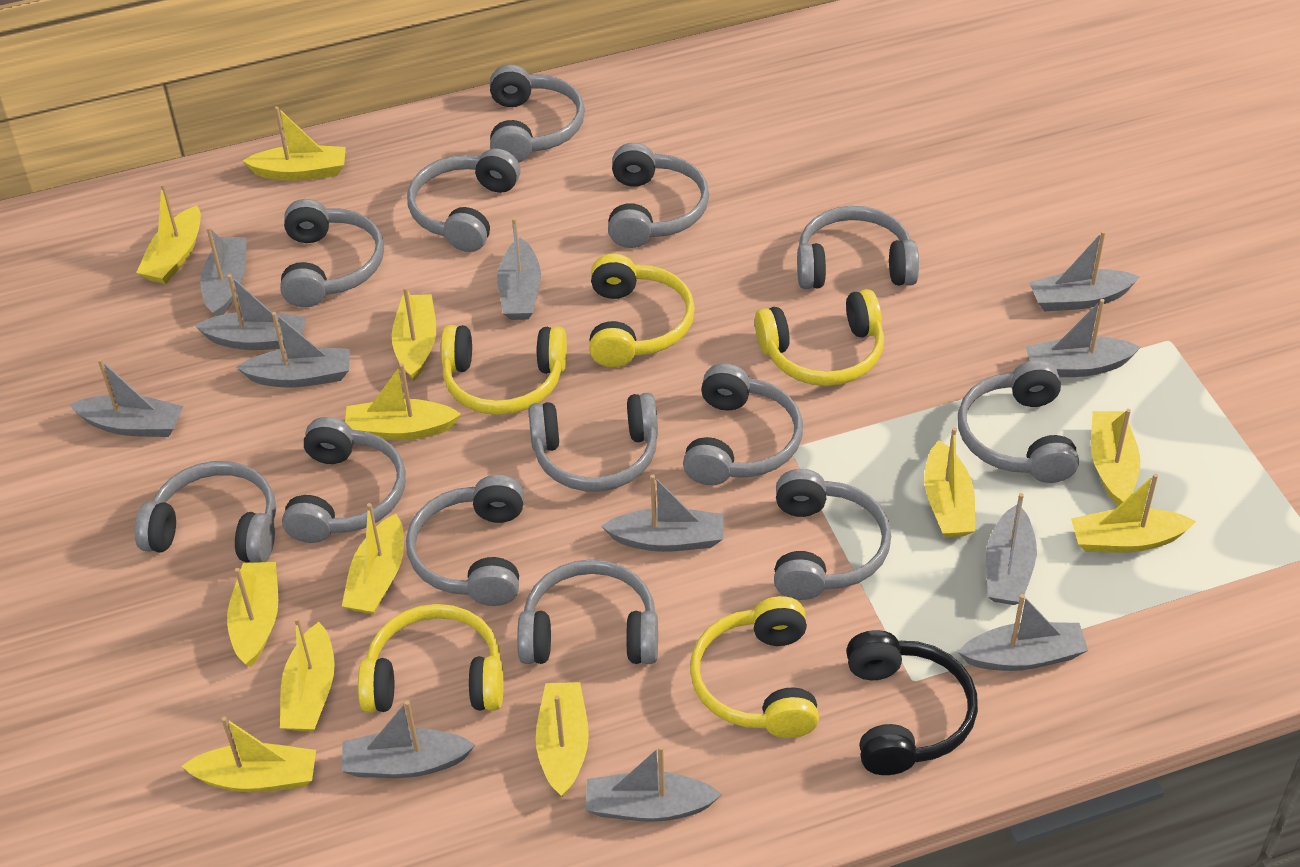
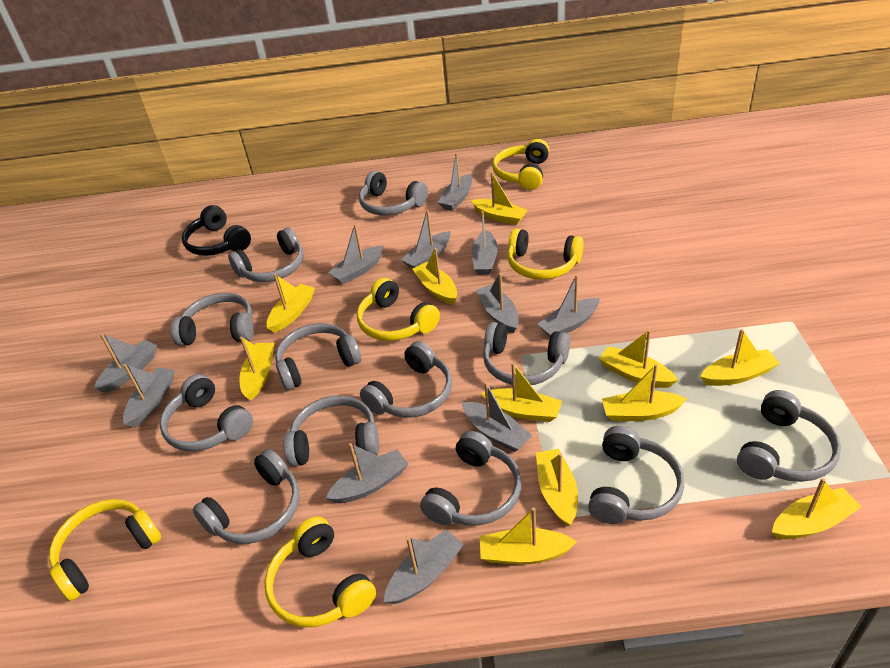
grey boat: [70,358,183,437] [194,274,306,350] [200,227,247,316] [236,312,350,388] [342,700,475,778] [497,218,541,320] [586,745,722,822] [601,475,723,552] [958,594,1088,671] [986,493,1037,605] [1026,299,1141,377] [1029,231,1139,311] = 12 -> [94,333,157,393] [123,364,175,428] [326,443,408,503] [328,224,384,284] [384,530,464,604] [401,210,450,269] [438,153,472,211] [462,382,533,452] [472,211,498,275] [476,273,519,333] [537,275,600,337] = 11
grey headphones: [134,461,276,563] [280,199,384,307] [282,417,406,543] [406,475,524,606] [407,148,520,252] [490,64,585,162] [517,559,658,664] [528,393,658,491] [608,143,709,248] [683,363,803,485] [774,469,891,600] [797,206,919,289] [958,360,1079,483] = 13 -> [160,374,253,451] [171,293,254,346] [193,449,300,544] [228,228,304,282] [275,323,362,390] [284,395,379,466] [359,171,428,215] [360,341,452,418] [420,431,521,526] [483,322,570,385] [588,426,684,524] [737,390,841,482] = 12
yellow boat: [136,183,201,284] [182,717,316,792] [227,562,278,667] [243,106,346,181] [280,617,335,731] [342,503,404,614] [345,363,461,440] [392,287,436,381] [536,682,589,797] [924,427,975,537] [1071,474,1196,552] [1091,409,1140,506] = 12 -> [239,336,274,400] [267,274,315,333] [413,248,457,305] [471,172,528,225] [480,507,577,564] [481,363,562,422] [536,449,578,526] [599,330,678,388] [602,364,687,421] [700,329,780,386] [772,478,862,539] = 11

